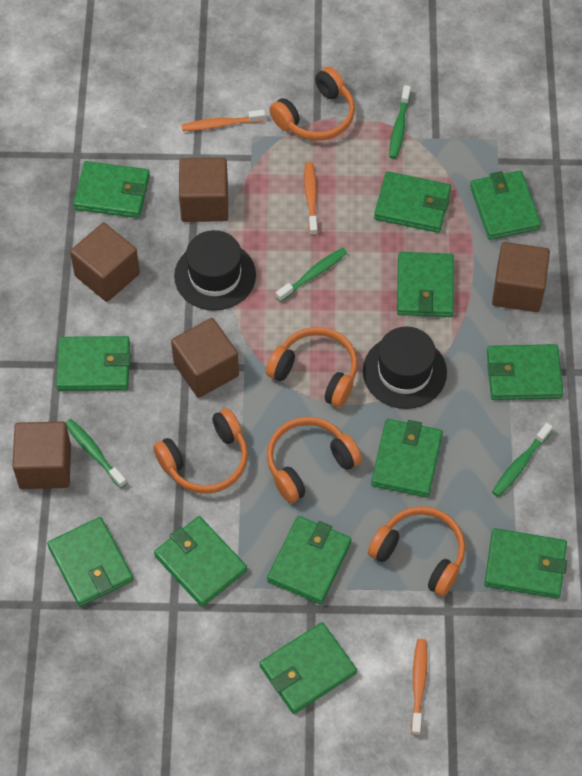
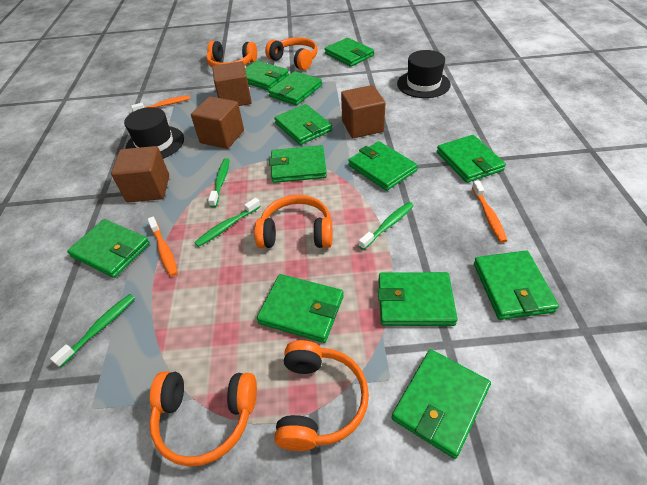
brown cube: [13,421,71,489] [70,223,140,302] [171,318,239,398] [179,158,228,222] [492,242,550,312] = 5 -> [111,146,169,202] [191,96,244,149] [212,61,252,106] [341,85,386,138] = 4

